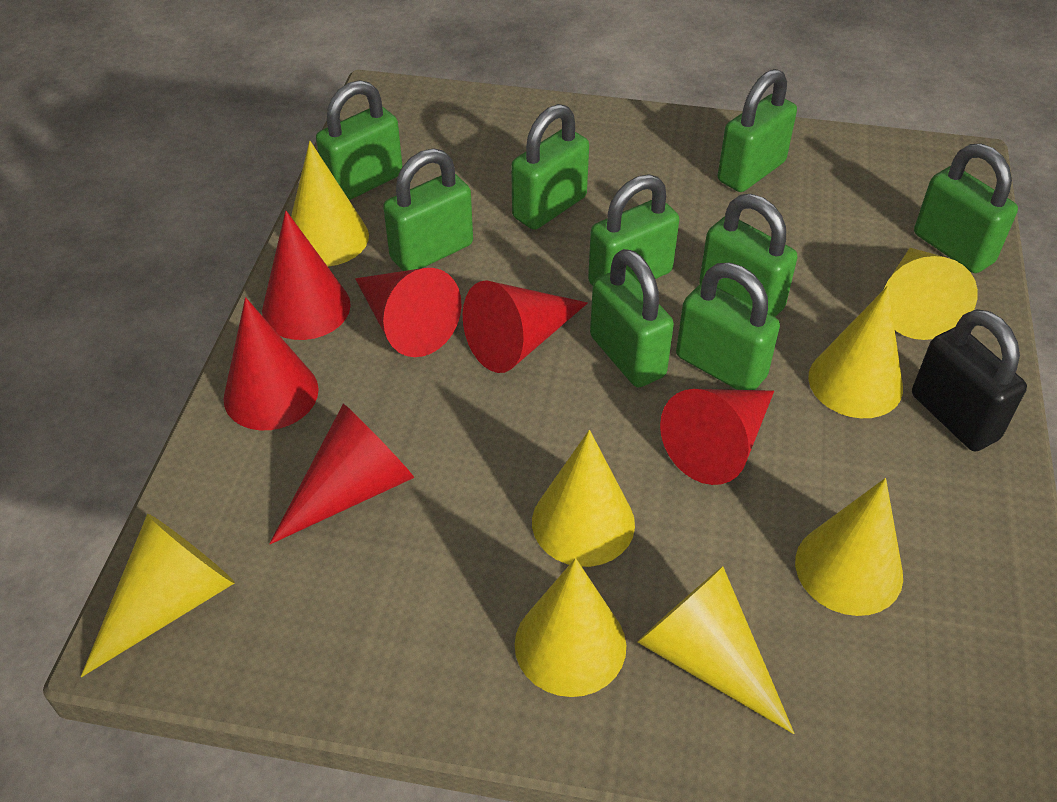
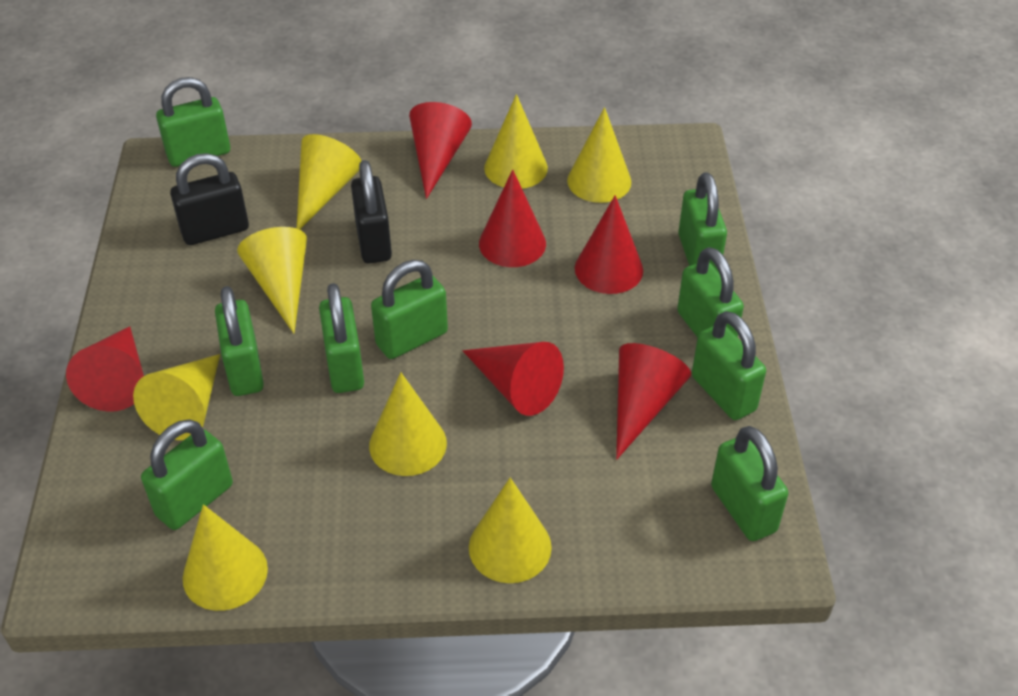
black padlock: [912,309,1027,452] = 1 -> [170,153,249,245] [351,160,392,264] = 2

